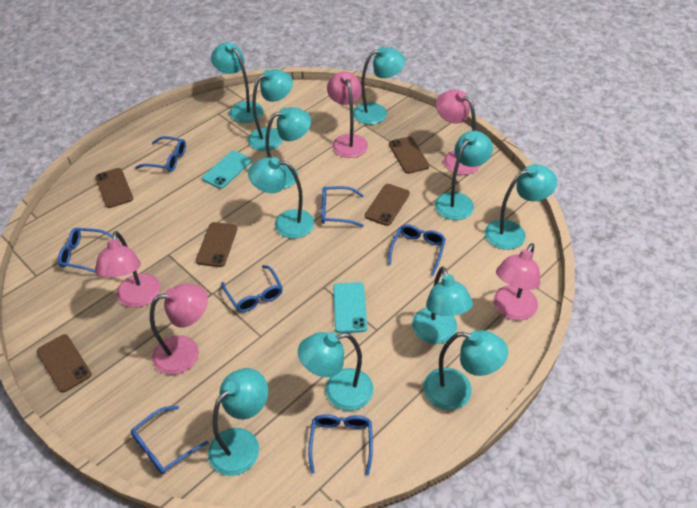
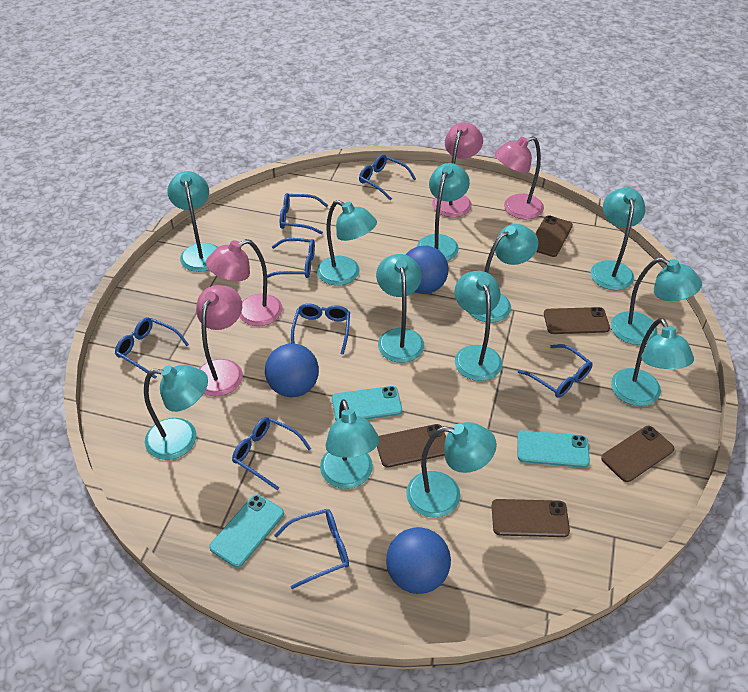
blue ball: none = 0 -> [265,343,319,397] [386,527,451,594] [406,246,448,294] = 3
blue glasses: [58,228,112,273] [131,406,208,474] [135,136,186,172] [221,265,283,312] [308,414,373,476] [321,186,364,227] [388,224,446,276] = 7 -> [115,317,189,379] [232,417,311,490] [267,238,315,278] [274,509,349,589] [280,193,328,234] [291,303,350,355] [359,154,416,201] [518,344,592,398] = 8
pink lamp: [95,231,160,308] [150,284,208,375] [327,71,368,158] [436,90,480,175] [494,243,540,321] = 5 -> [196,285,243,396] [206,239,283,326] [432,122,483,217] [495,136,544,219] = 4
turquoise lamp: [208,368,268,476] [211,42,263,123] [248,69,293,151] [248,157,314,239] [265,107,311,189] [298,332,374,411] [353,47,405,125] [412,266,473,344] [423,330,508,410] [435,131,493,220] [485,164,557,250] = 11 -> [144,365,208,460] [167,171,218,272] [317,200,377,286] [320,399,379,489] [376,254,424,363] [406,422,497,518] [417,163,470,261] [455,271,502,381] [470,224,538,323] [591,188,645,290] [611,257,702,345] [611,318,694,406] = 12
turquoise phone: [202,151,252,189] [333,282,367,333] = 2 -> [209,494,284,568] [332,386,402,420] [517,430,590,468] = 3

